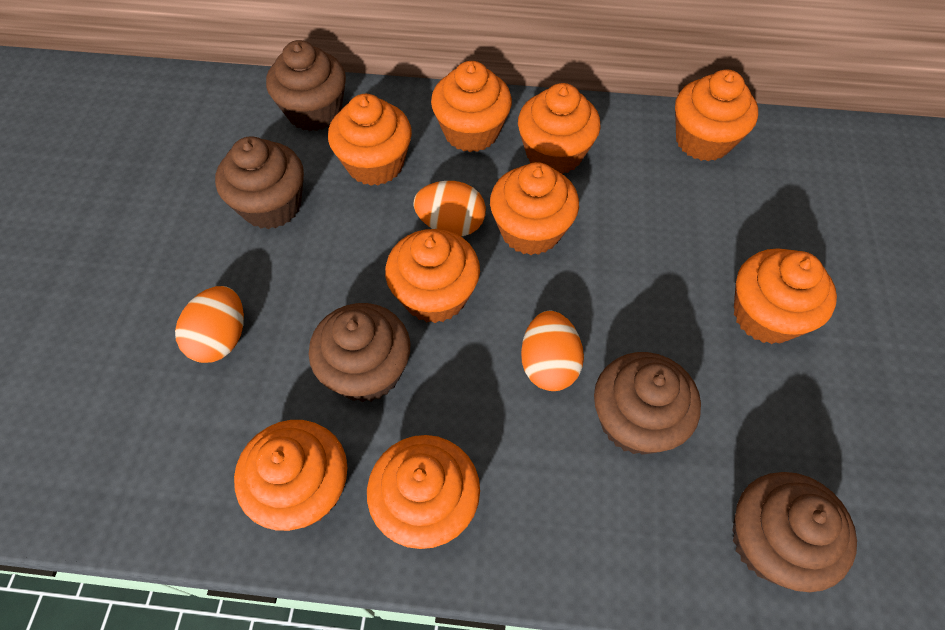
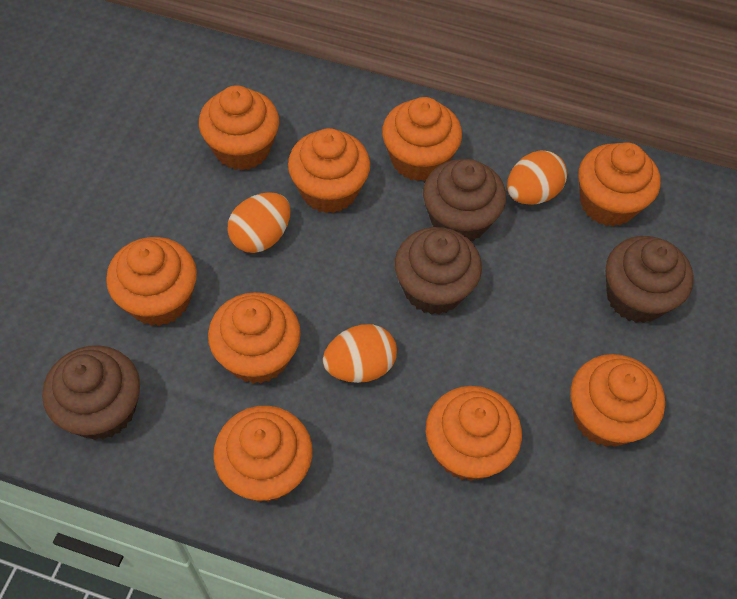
brown cupcake: [215,136,304,229] [266,40,346,131] [309,303,410,402] [594,352,701,455] [732,472,857,592] = 5 -> [42,345,140,440] [395,227,482,315] [423,159,506,241] [606,236,694,323] = 4

